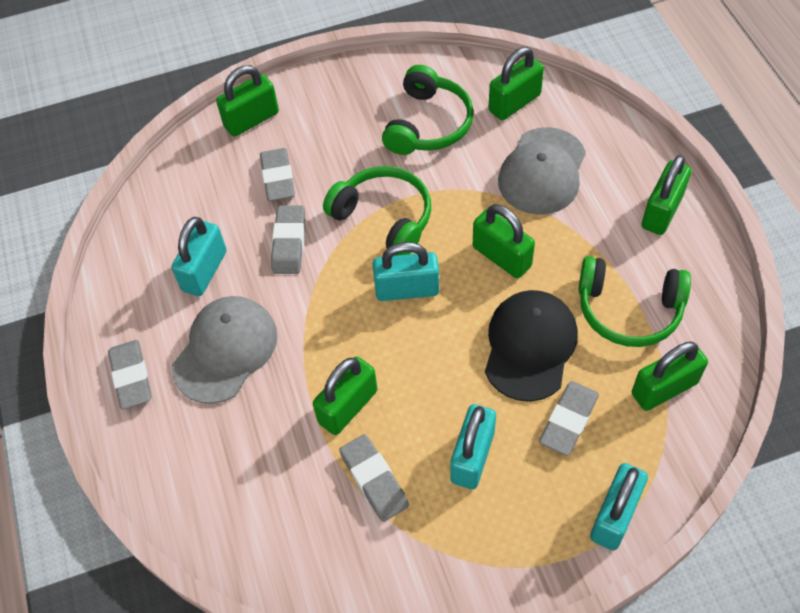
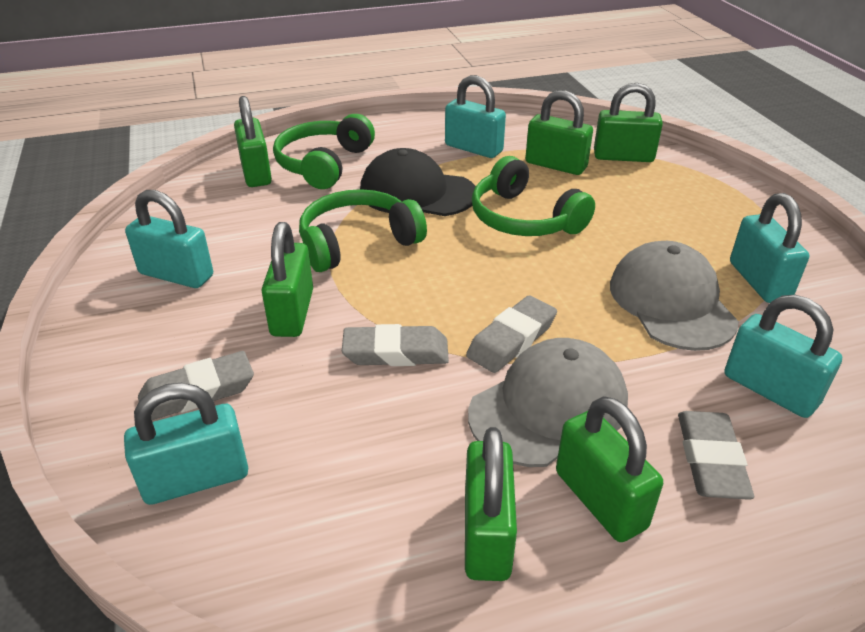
grey eraser: [108,340,152,410] [260,148,295,201] [271,205,305,274] [339,434,409,522] [539,381,599,456] = 5 -> [138,351,254,420] [342,324,449,366] [466,296,557,373] [678,411,754,500] = 4
turquoise padlock: [171,217,226,296] [373,242,439,301] [450,404,496,489] [590,463,648,551] = 4 -> [124,383,248,505] [125,190,213,288] [445,75,506,158] [724,295,842,418] [730,193,809,303] = 5

